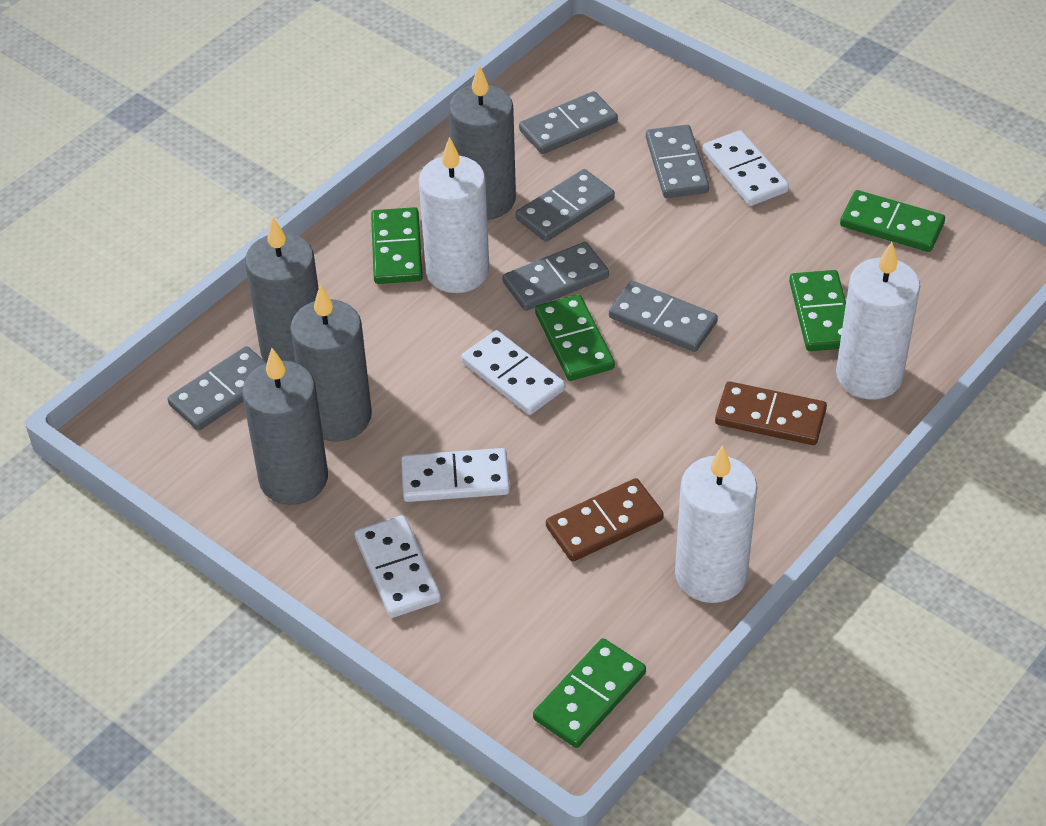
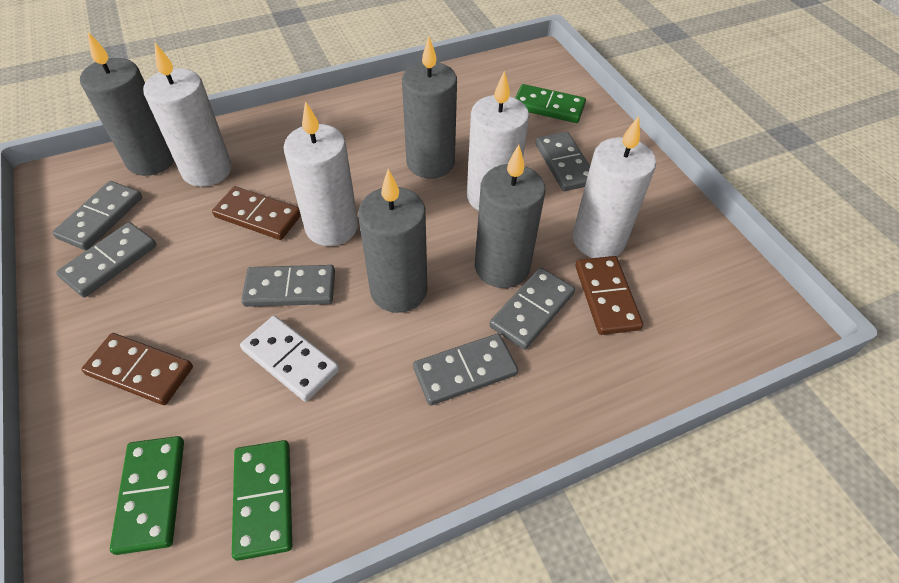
brown domino: [546,478,664,562] [715,381,827,445] = 2 -> [81,333,193,405] [212,186,301,240] [575,256,643,335] = 3
green domino: [371,207,423,284] [533,638,646,748] [535,294,615,381] [789,270,846,351] [840,190,945,252] = 5 -> [110,436,184,555] [232,440,292,561] [515,84,586,123] = 3
white candle: [419,137,489,293] [675,445,757,603] [836,242,920,399] = 3 -> [143,43,232,187] [284,101,358,246] [467,71,529,211] [572,116,656,258] = 4
white domino: [355,515,441,618] [401,448,510,502] [461,330,565,415] [703,130,789,206] = 4 -> [240,316,339,402] = 1

